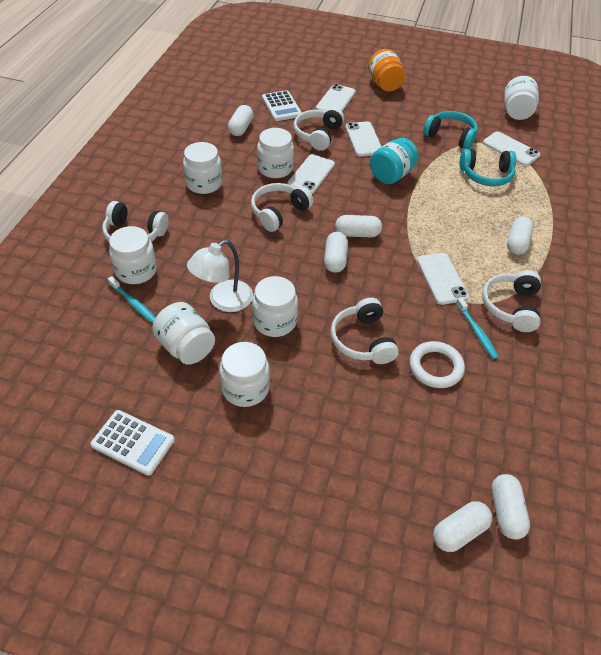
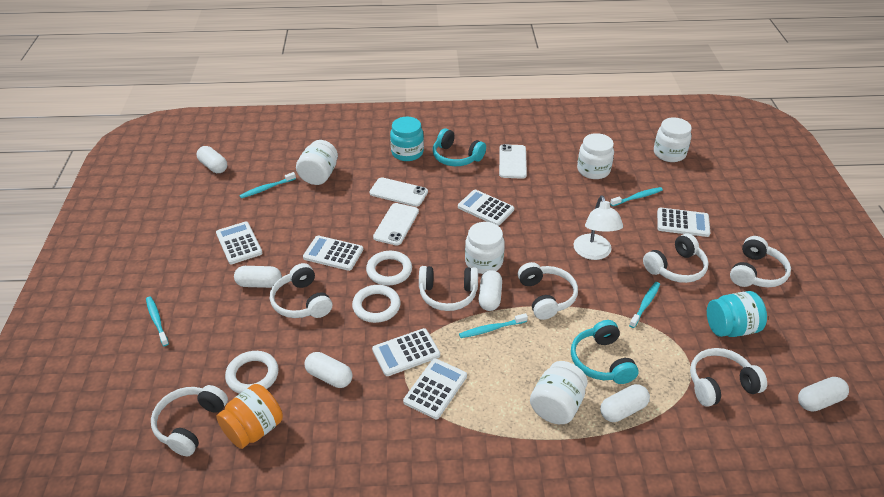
turquoise jar: [370,138,418,184] = 1 -> [390,117,424,161] [707,291,767,337] = 2
turquoise toothbrush: [108,276,156,323] [456,297,499,359] = 2 -> [146,296,169,346] [239,172,296,198] [459,313,528,338] [610,187,663,206] [629,282,660,328] = 5
white calculator: [90,410,175,476] [262,90,302,121] = 2 -> [216,221,262,264] [303,236,363,271] [372,328,440,376] [403,358,467,419] [458,189,514,226] [657,208,710,237] = 6
white headphones: [102,201,169,242] [251,183,314,232] [293,107,344,151] [330,298,399,364] [482,270,541,332] = 5 -> [151,385,228,457] [270,263,332,318] [419,266,478,311] [518,262,578,320] [643,234,709,283] [690,348,767,407] [730,236,791,287] = 7
white jar: [109,226,157,284] [152,302,215,365] [183,142,222,194] [219,342,270,407] [252,276,298,337] [257,128,294,178] [504,76,539,120] = 7 -> [296,140,338,185] [465,222,505,274] [530,361,588,424] [577,133,614,179] [654,117,692,162] = 5
white phone: [287,154,335,194] [316,84,356,112] [345,122,382,157] [417,253,469,305] [483,131,540,166] = 5 -> [369,177,428,207] [373,203,419,245] [499,144,527,179] = 3
white ring: [410,341,465,388] = 1 -> [225,351,279,394] [352,285,400,323] [366,251,412,286] = 3

